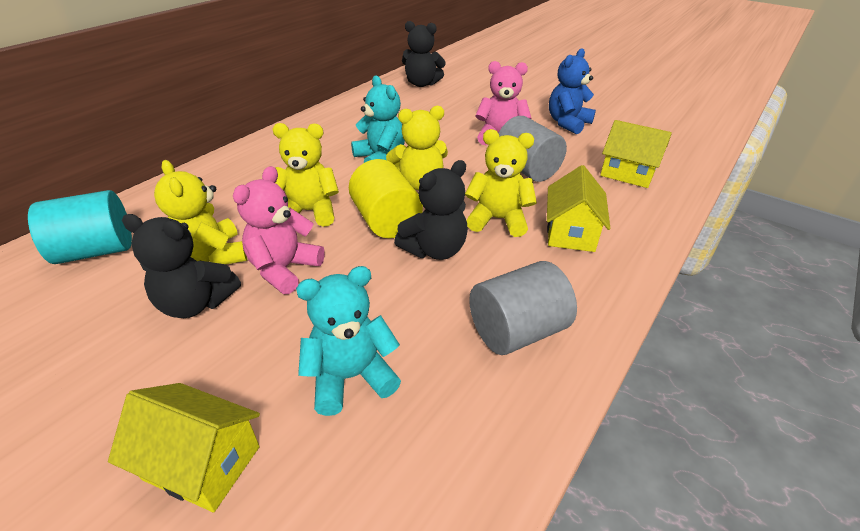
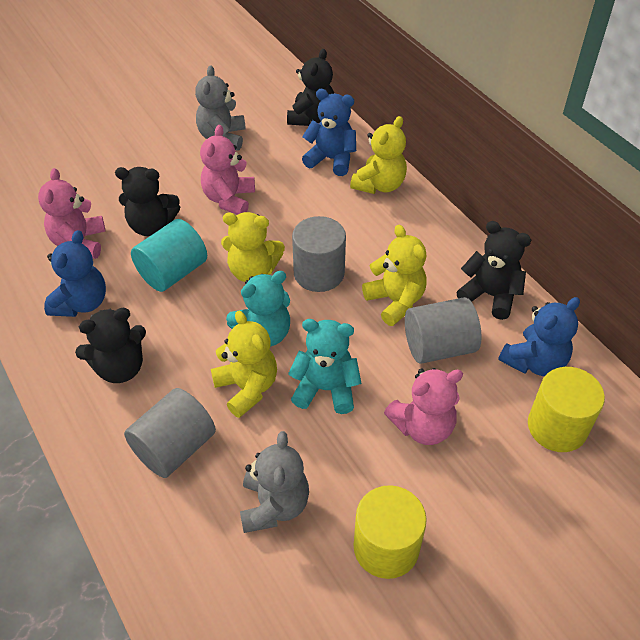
black teddy bear: [122,214,241,318] [394,160,468,260] [402,21,446,87] = 3 -> [75,308,146,383] [115,167,180,236] [287,49,335,126] [456,221,531,320] = 4
blue teddy bear: [549,48,596,134] = 1 -> [44,230,106,317] [302,89,356,176] [498,297,580,376] = 3
grey cylinder: [469,261,577,355] [498,116,567,182] = 2 -> [124,388,216,478] [292,216,346,292] [405,297,481,364] = 3
grey teddy bear: none = 0 -> [195,66,246,151] [240,431,309,533] = 2
pink teddy bear: [233,166,325,294] [475,61,531,145] = 2 -> [38,168,106,259] [200,125,255,215] [384,368,463,445] = 3
yellow cylinder: [349,159,423,238] = 1 -> [354,485,427,579] [528,367,605,452] = 2
yellow house: [108,383,260,512] [547,165,610,252] [600,120,672,188] = 3 -> none = 0

